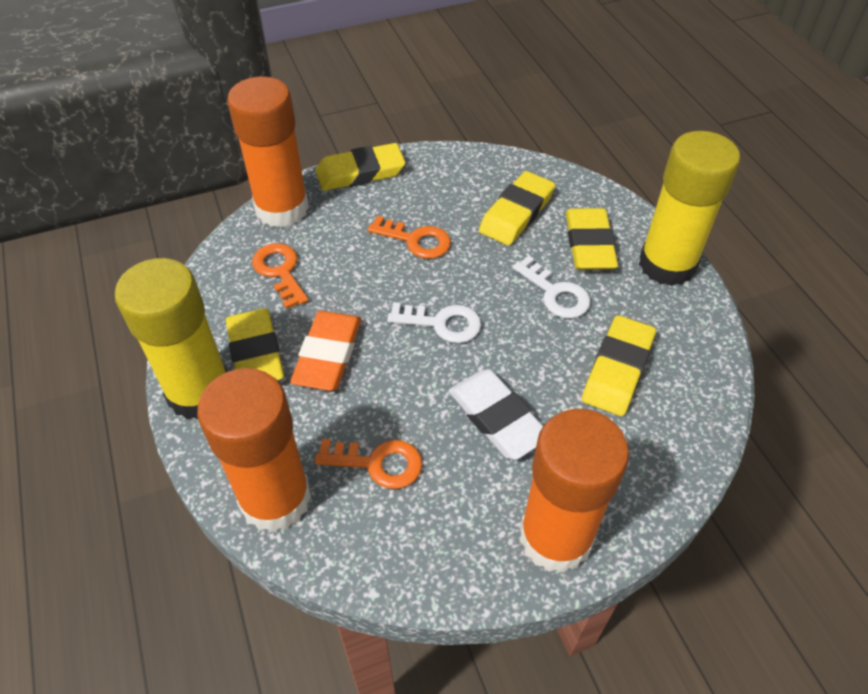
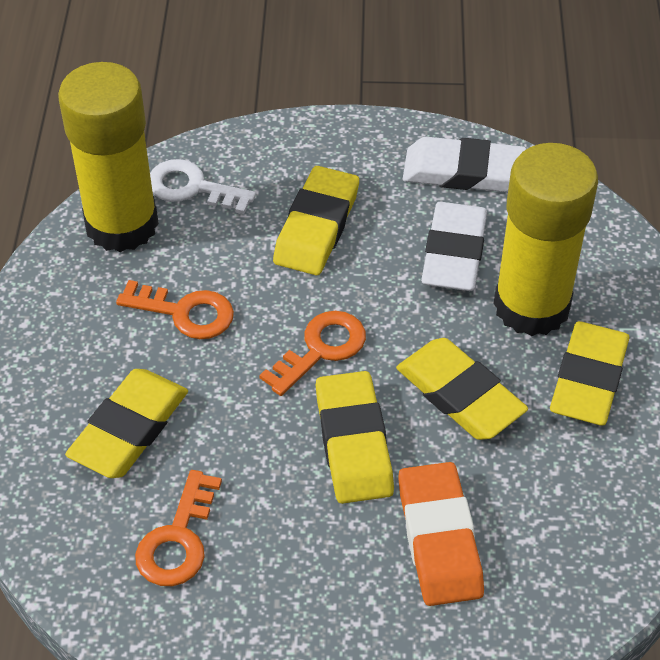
orange glue stick: [197,368,311,533] [227,76,309,228] [520,409,629,573] = 3 -> none = 0
white eraser: [448,370,543,460] = 1 -> [403,137,526,192] [421,202,487,291] = 2
white key: [387,302,481,343] [512,256,591,318] = 2 -> [150,159,256,214] = 1

